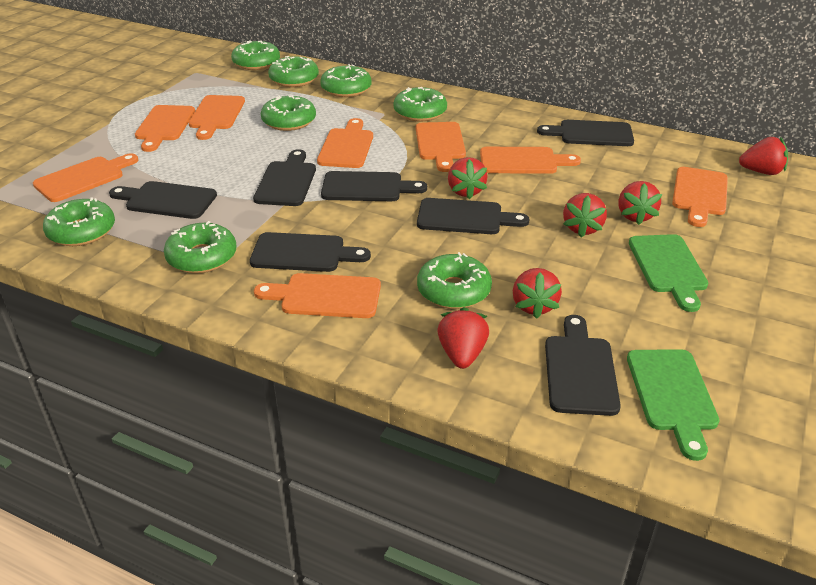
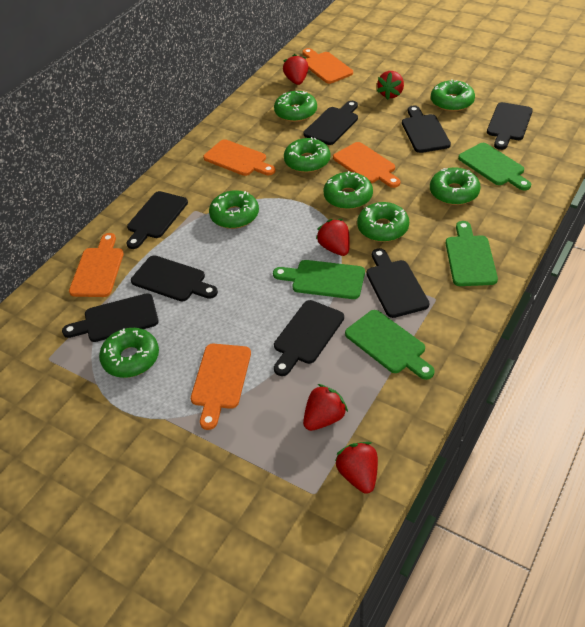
black cutting board: [109,181,217,219] [250,232,371,272] [253,149,316,206] [321,171,427,201] [417,198,529,234] [537,120,634,146] [545,315,621,416] = 7 -> [62,293,159,342] [127,191,188,249] [131,255,218,301] [274,300,344,376] [303,101,358,145] [366,248,429,318] [402,105,451,153] [487,102,533,150] = 8
green cutting board: [627,349,719,461] [629,234,708,312] = 2 -> [273,260,365,299] [345,310,435,380] [446,221,498,286] [458,143,531,190] = 4
orange cutting board: [33,153,138,202] [135,105,195,152] [189,95,245,140] [254,273,381,318] [317,118,373,168] [416,122,466,172] [480,147,581,174] [672,167,728,227] = 8 -> [69,233,124,297] [191,344,251,430] [203,139,275,176] [302,48,353,84] [333,142,401,188] = 5
red strawberry: [437,307,489,369] [448,157,488,200] [513,268,562,319] [563,193,607,237] [618,181,662,225] [739,137,788,175] = 6 -> [283,54,309,85] [303,384,348,431] [316,219,350,256] [335,442,378,494] [377,71,404,100] = 5

